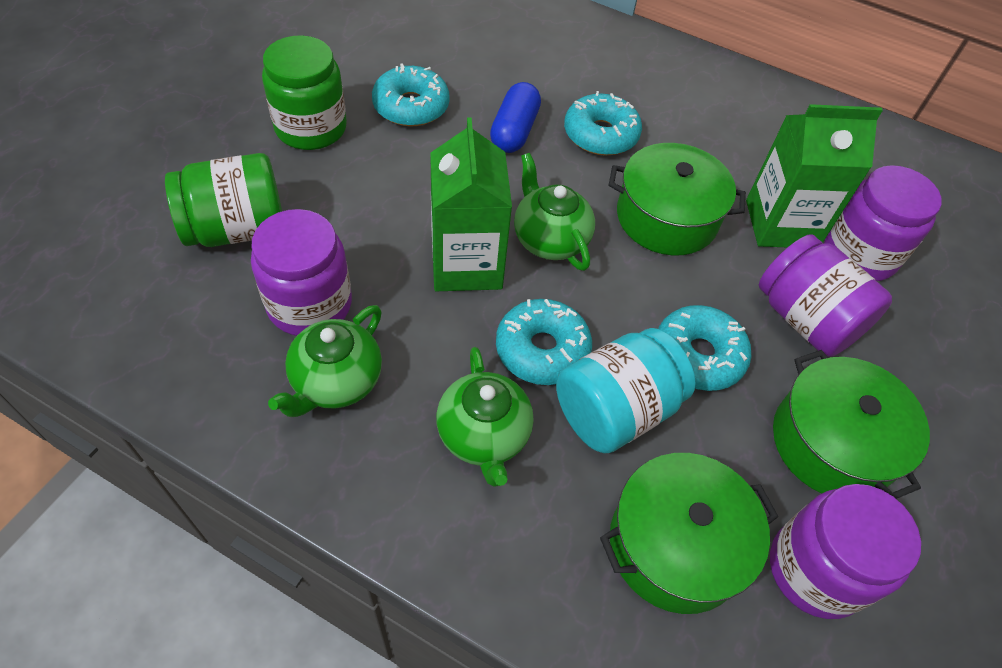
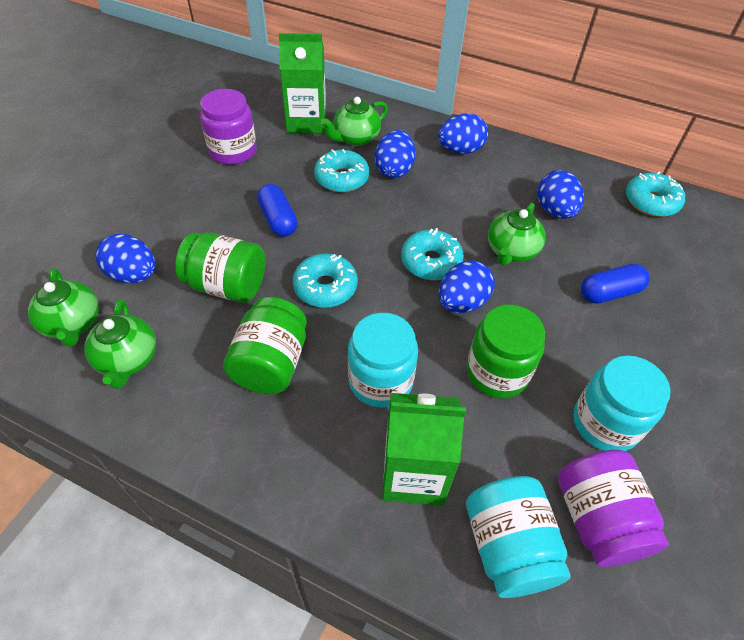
blue capsule: [490,82,541,153] = 1 -> [257,184,298,237] [581,264,650,304] = 2
blue egg: none = 0 -> [95,234,155,283] [375,130,415,178] [438,113,488,154] [439,260,495,313] [537,170,584,219] = 5
green jar: [165,153,282,247] [262,35,347,150] = 2 -> [175,232,265,303] [223,297,307,394] [467,305,545,398] = 3
green pot: [600,453,778,614] [609,143,746,255] [773,350,930,499] = 3 -> none = 0
green teapot: [268,305,382,417] [436,347,534,487] [514,153,595,271] = 3 -> [28,268,99,347] [84,299,156,389] [321,97,388,146] [488,203,546,265] = 4
purple jar: [251,209,352,336] [759,234,892,357] [770,484,921,619] [824,165,942,281] = 4 -> [200,89,257,165] [558,450,669,567] = 2
turquoise jar: [556,328,696,454] = 1 -> [348,313,418,408] [466,476,571,598] [573,355,671,451] = 3

